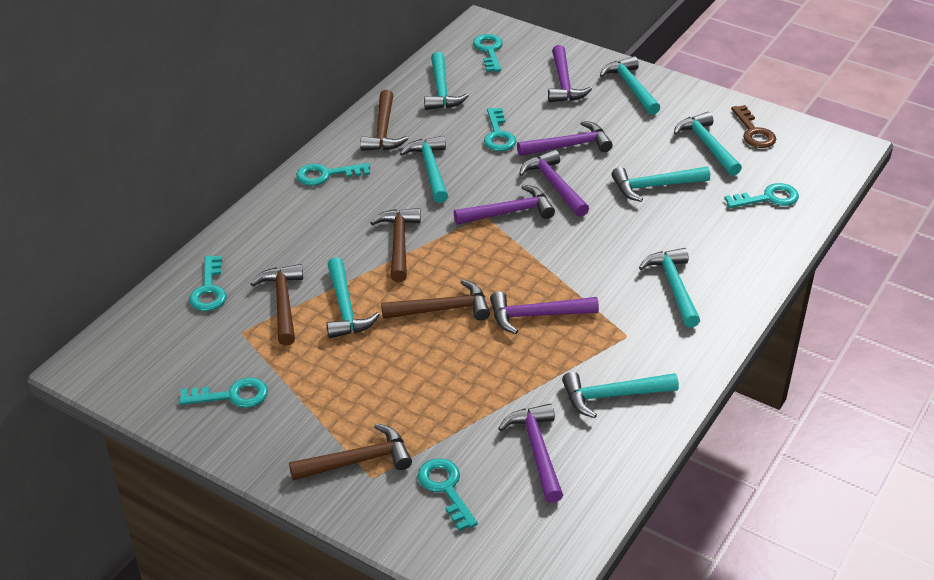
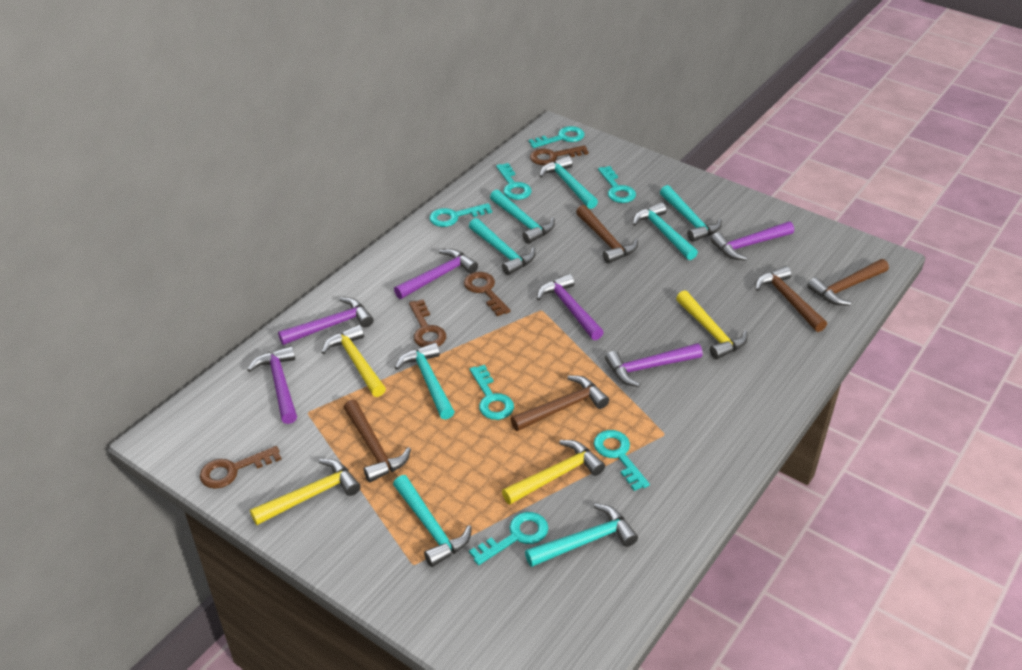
brown key: [731,105,776,148] = 1 -> [200,446,281,489] [409,300,446,347] [464,272,511,316] [530,145,589,165] = 4
yellow hammer: none = 0 -> [250,459,361,525] [321,325,386,397] [502,440,605,504] [676,290,748,359] = 4

